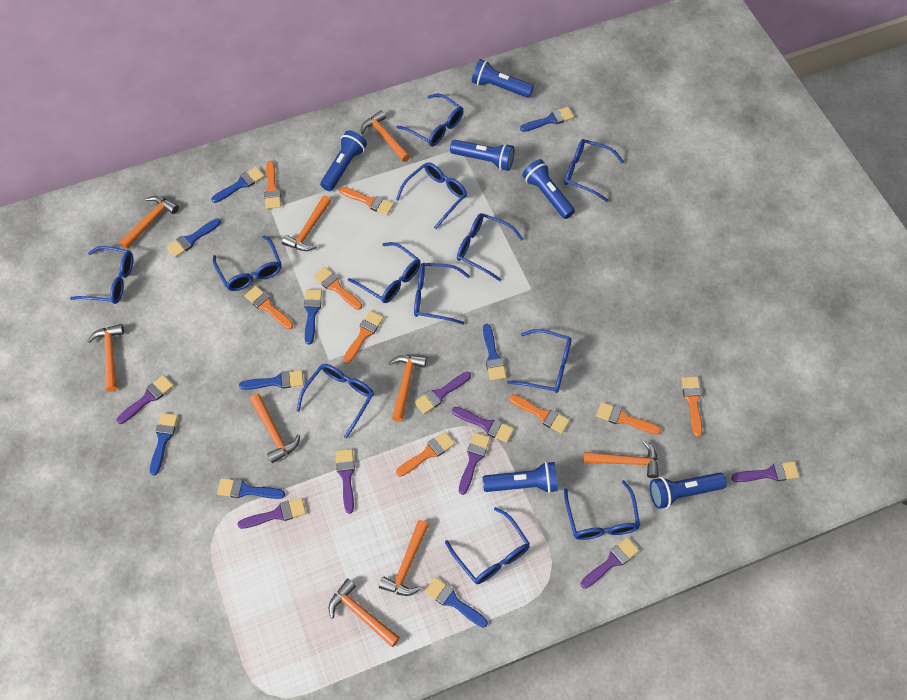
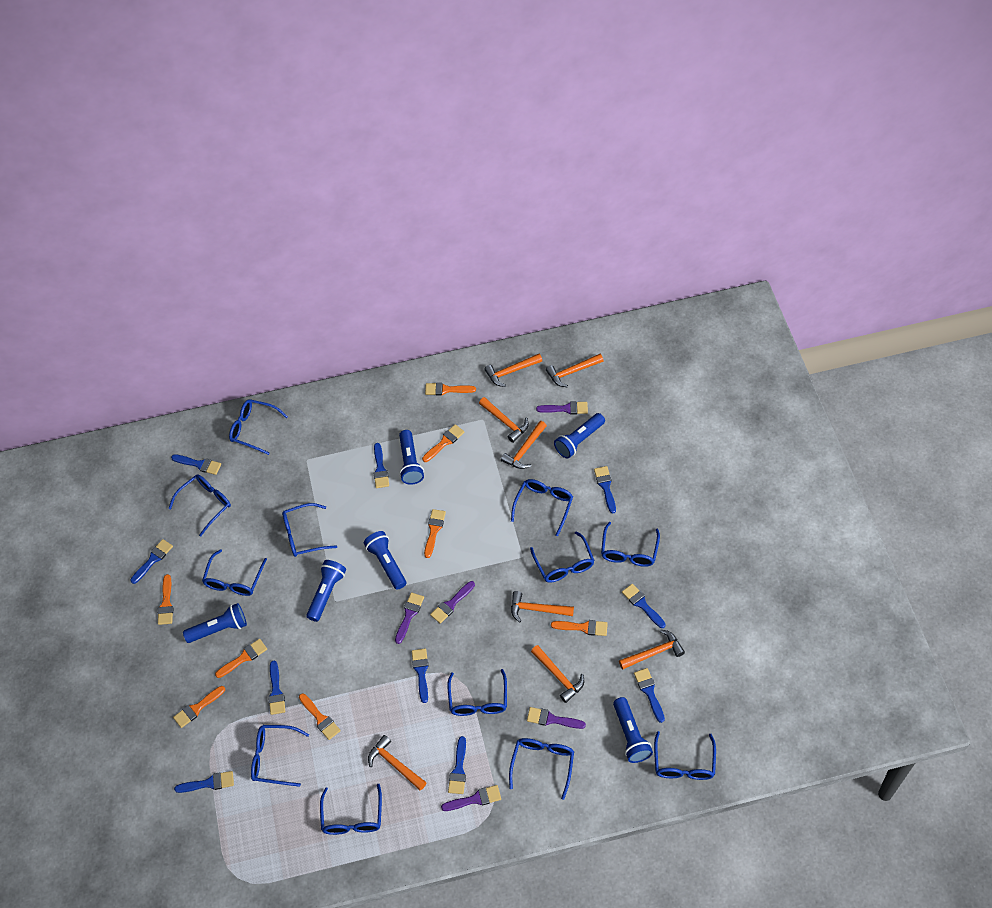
blue brush: [150,413,178,475] [167,218,221,257] [211,166,265,203] [217,478,285,499] [239,370,304,390] [304,289,322,345] [425,577,488,628] [483,324,506,381] [520,107,574,132] = 9 -> [130,539,173,584] [171,455,221,475] [174,771,234,793] [268,661,285,715] [374,443,389,488] [412,649,428,703] [448,736,466,794] [594,466,616,514] [622,584,666,628] [634,668,665,723] = 10
orange brush: [245,286,293,330] [264,161,281,209] [313,267,362,310] [339,187,394,215] [343,310,384,364] [396,431,455,477] [509,394,570,434] [596,402,661,435] [682,377,702,437] = 9 -> [158,574,173,625] [173,686,225,728] [215,639,267,678] [299,693,341,740] [422,424,464,462] [424,509,446,558] [425,382,476,395] [551,620,608,636] = 8
orange hammer: [87,324,124,392] [119,196,179,249] [250,394,300,463] [282,196,331,251] [329,578,400,647] [361,110,410,162] [379,520,429,596] [389,355,427,422] [583,441,659,478] = 9 -> [368,735,427,791] [479,397,529,443] [484,354,542,387] [501,421,547,469] [511,591,574,622] [531,645,584,703] [546,354,604,387] [619,629,685,670] = 8
purple brush: [117,375,174,424] [238,498,306,529] [335,449,355,514] [414,372,471,414] [452,407,514,443] [459,432,490,495] [581,537,639,589] [731,461,799,482] = 8 -> [395,592,424,644] [430,581,475,624] [441,785,501,811] [527,707,586,729] [536,401,588,415] = 5

